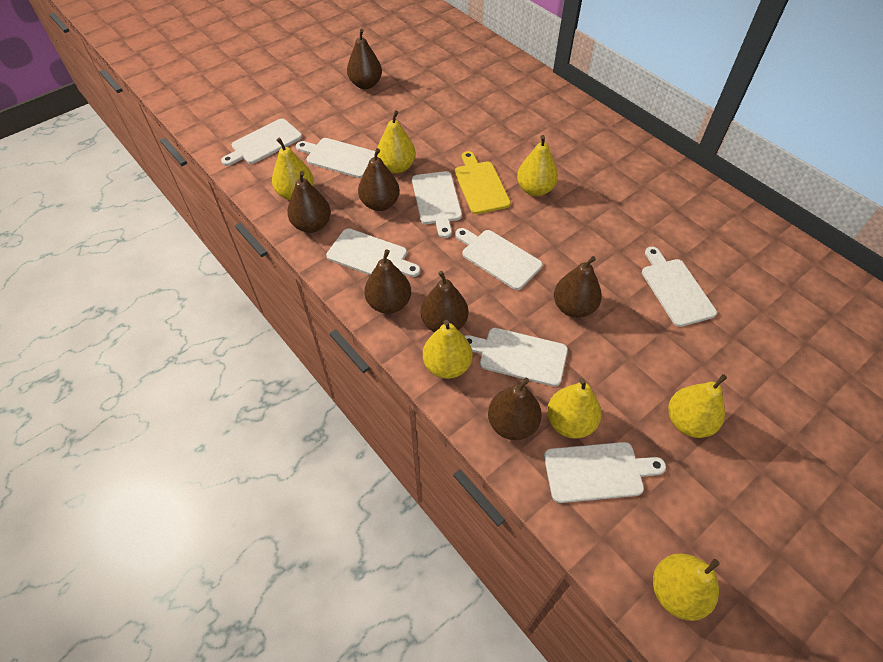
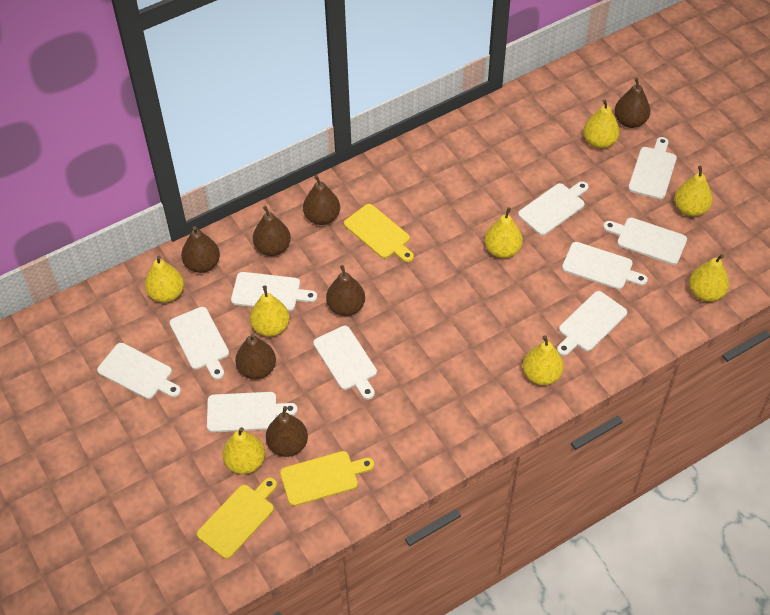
white cutting board: [221,119,302,166] [296,138,375,178] [326,228,420,277] [412,171,462,238] [455,228,543,290] [464,328,568,387] [544,442,666,503] [642,247,717,327] = 8 -> [97,343,181,399] [170,307,229,380] [207,392,298,432] [231,272,317,311] [313,326,377,400] [518,181,589,235] [557,291,627,356] [562,242,648,289] [603,218,687,265] [628,137,677,199] = 10
yellow cutting board: [455,151,511,214] = 1 -> [197,477,277,559] [280,451,374,506] [344,204,414,262] = 3
yellow pear: [272,137,314,200] [377,110,416,173] [423,320,472,379] [517,135,558,196] [547,378,601,439] [653,553,720,621] [668,374,727,438] = 7 -> [145,256,184,303] [222,427,265,474] [250,285,289,337] [485,207,523,258] [523,335,564,385] [583,99,620,149] [674,165,712,217] [689,254,729,302] = 8

